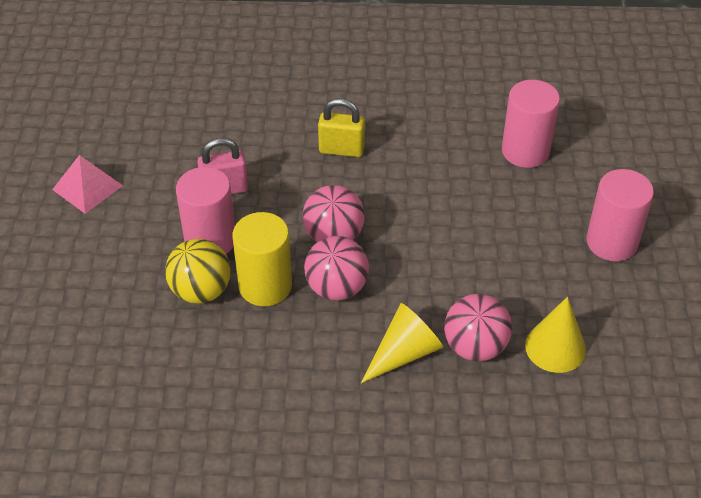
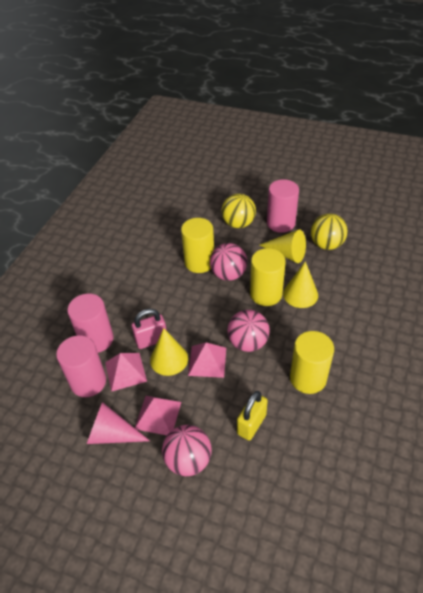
pink cone: none = 0 -> [87,402,150,444] = 1
pink pyramid: [52,155,123,214] = 1 -> [105,353,147,392] [135,396,181,435] [188,343,226,378] = 3
yellow ball: [165,239,231,304] = 1 -> [221,193,256,228] [311,213,348,250] = 2
yellow cone: [361,303,443,383] [525,297,586,373] = 2 -> [150,328,188,376] [260,230,306,263] [283,261,318,308] = 3
yellow cylinder: [232,212,292,306] = 1 -> [181,218,214,273] [250,248,286,306] [290,331,334,394] = 3

